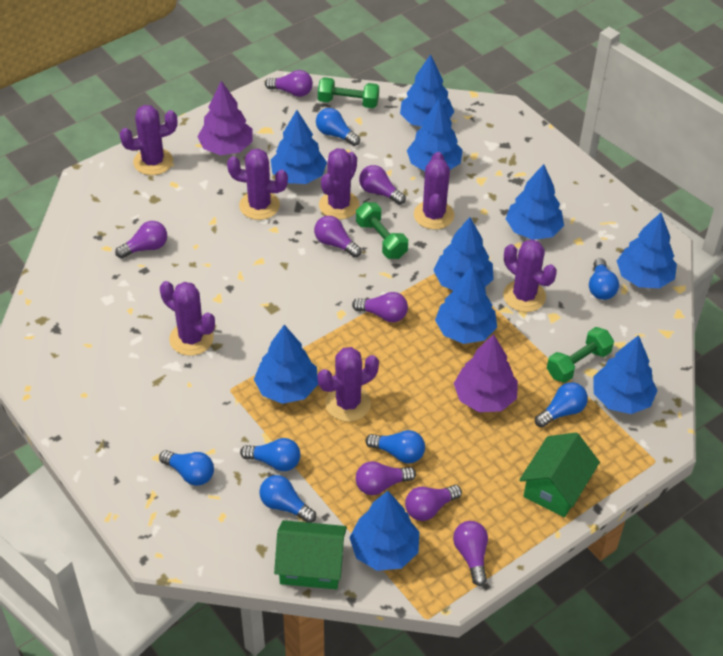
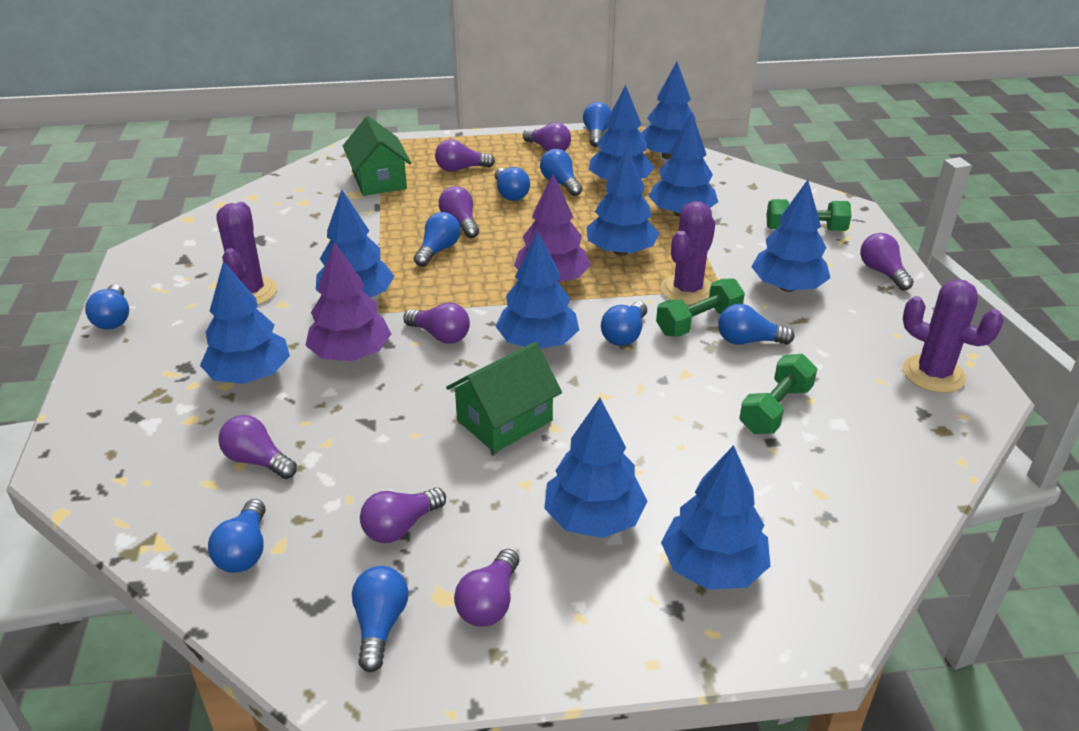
blue light bulb: [159,450,214,486] [240,438,301,471] [259,475,316,523] [316,108,360,146] [365,430,425,464] [535,382,588,427] [589,258,619,300] = 7 -> [85,284,129,330] [208,499,266,573] [352,566,408,672] [414,212,461,267] [495,167,530,201] [540,149,582,196] [583,102,611,147] [601,301,647,346] [718,304,794,345] = 9
purple cactus: [119,105,177,175] [160,281,215,356] [227,149,288,220] [318,347,379,422] [319,148,360,220] [414,152,454,230] [503,239,557,312] = 7 -> [216,202,277,305] [661,201,715,305] [903,279,1004,393] = 3

